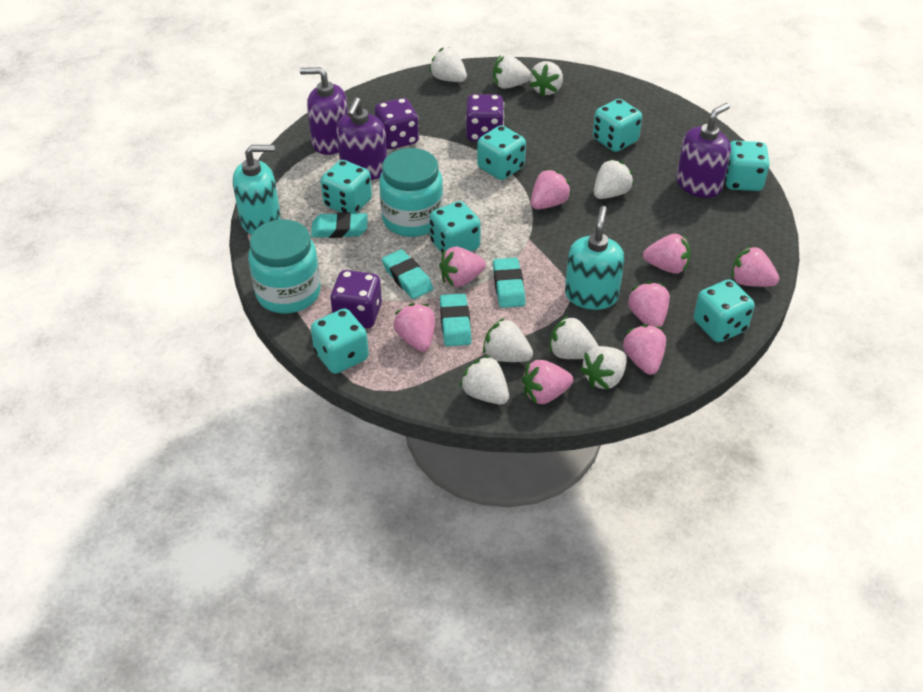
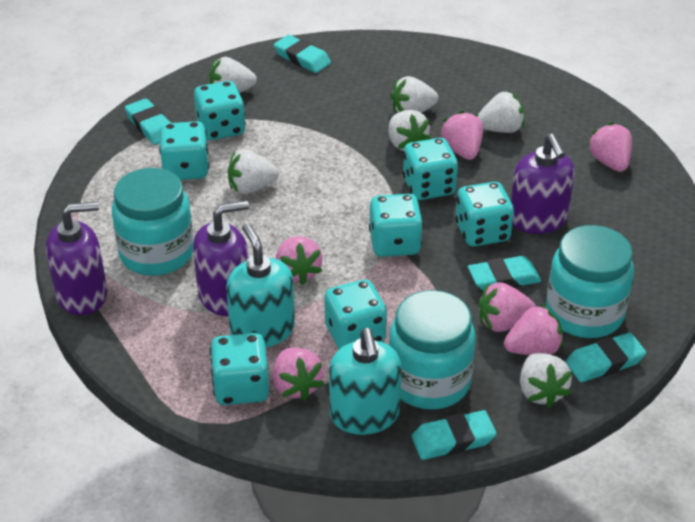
pink strawberry: [394,303,435,352] [439,246,486,287] [522,360,573,404] [531,169,572,209] [623,324,666,375] [628,281,670,327] [643,234,691,274] [732,245,779,287] = 8 -> [273,347,324,401] [276,236,323,285] [441,111,483,160] [479,282,536,332] [504,305,563,355] [588,122,632,172] = 6
purple dice: [330,270,382,328] [375,98,419,149] [466,94,504,141] = 3 -> none = 0
turquoise eraser: [311,212,368,238] [382,249,433,299] [440,293,472,346] [493,258,525,308] = 4 -> [125,98,171,145] [273,35,331,73] [411,410,497,460] [468,256,541,291] [565,332,646,382] = 5
turquoise jar: [248,219,321,314] [379,148,443,237] = 2 -> [112,168,193,276] [389,290,475,410] [546,225,634,338] = 3
white strawberry: [429,47,467,82] [460,355,509,405] [483,318,533,362] [493,54,531,89] [529,61,563,97] [549,316,598,359] [580,346,627,390] [594,159,634,199] = 8 -> [209,57,257,93] [228,150,279,194] [389,110,431,151] [391,76,438,114] [477,91,524,133] [520,353,572,408] = 6

